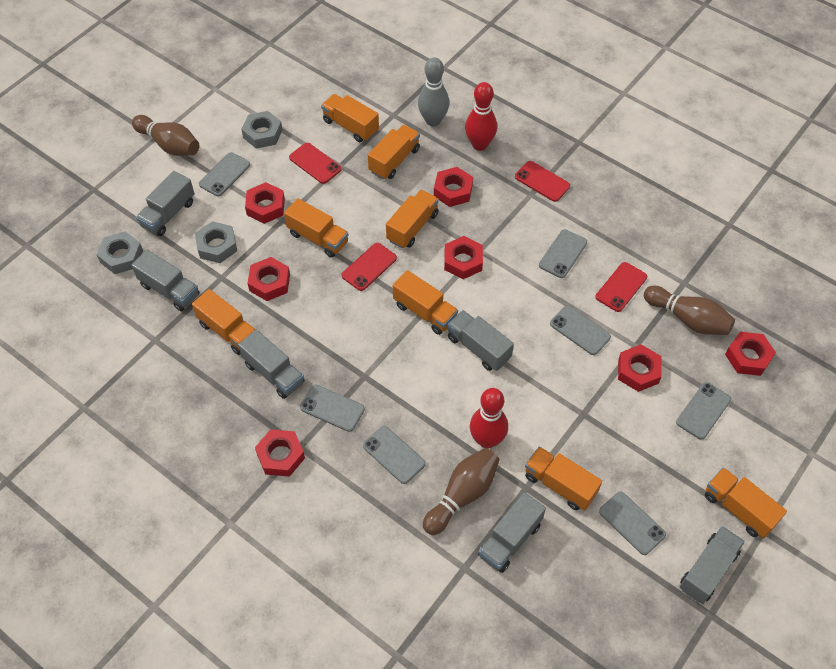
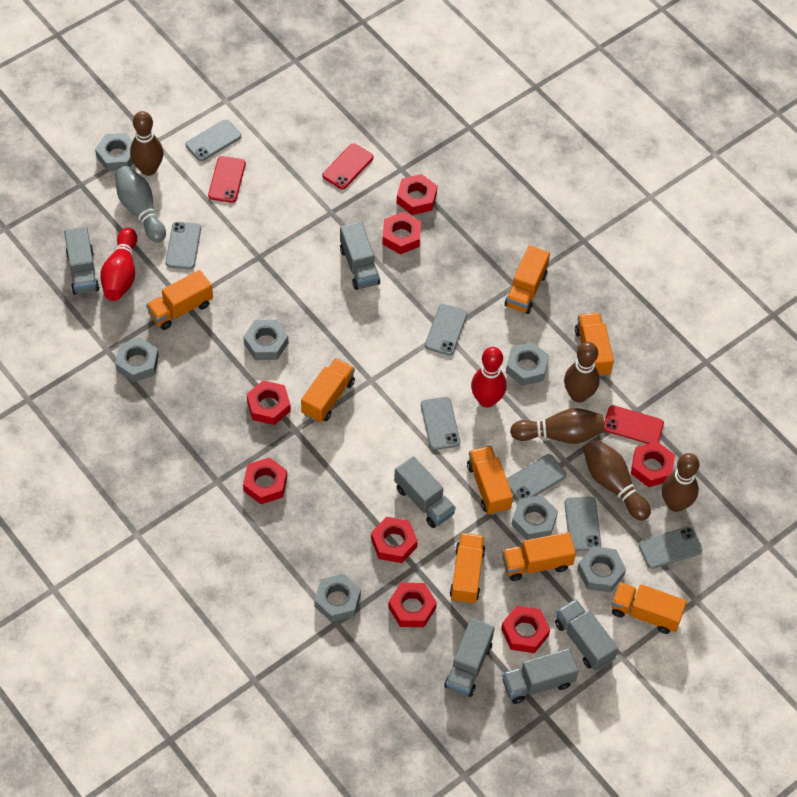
brown bowling pin: [132,115,199,156] [423,448,500,535] [644,286,735,335] = 3 -> [130,111,163,176] [510,408,605,444] [564,342,600,403] [583,439,651,521] [662,453,699,512] = 5
grey nut: [97,232,143,274] [195,221,237,263] [241,111,282,149] = 3 -> [95,133,133,171] [115,337,159,382] [244,320,288,360] [314,574,361,622] [506,342,549,386] [511,495,558,540] [577,546,626,593] = 7
red nut: [245,182,285,224] [247,257,290,301] [255,429,305,477] [434,167,473,207] [444,236,483,279] [618,344,662,392] [725,332,776,376] = 7 -> [243,457,287,504] [247,380,291,425] [371,517,418,563] [382,212,421,254] [388,583,437,627] [397,174,437,215] [501,606,550,653] [631,441,675,487] = 8
red phone: [289,143,342,184] [341,243,397,291] [515,161,570,202] [595,262,647,312] = 4 -> [208,156,246,203] [322,143,374,189] [604,405,664,444] = 3

